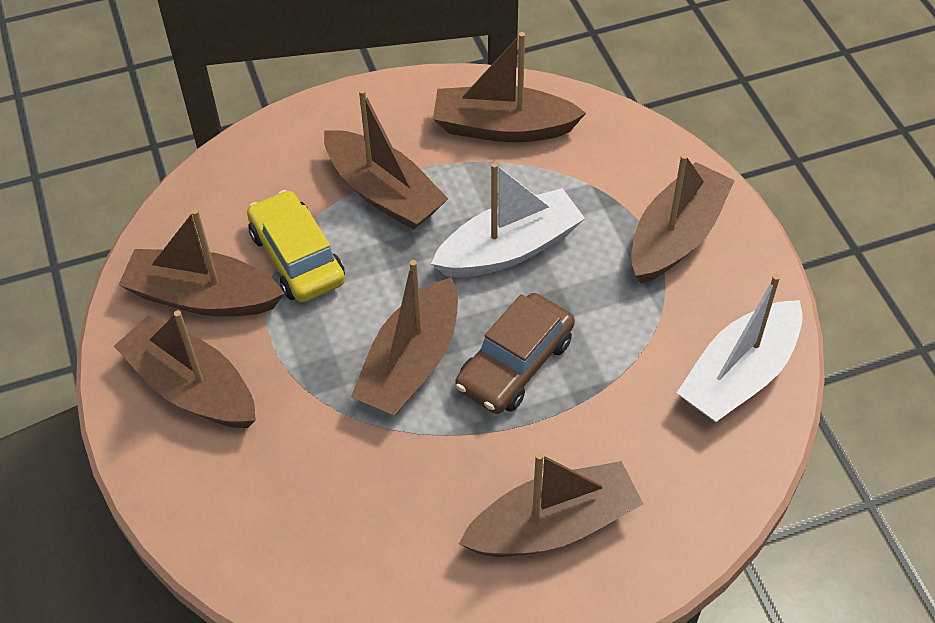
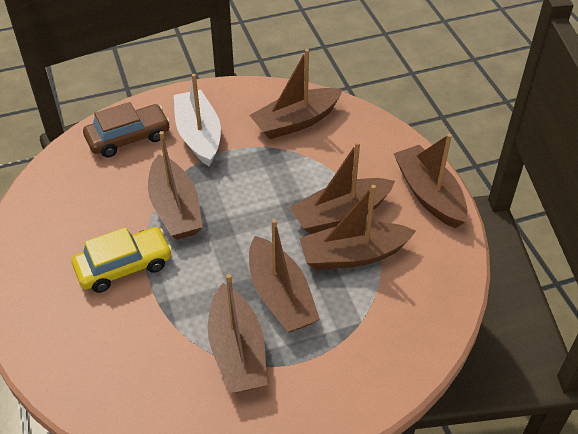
white boat: [431,162,585,278] [677,274,803,422] = 2 -> [174,74,221,167] = 1

